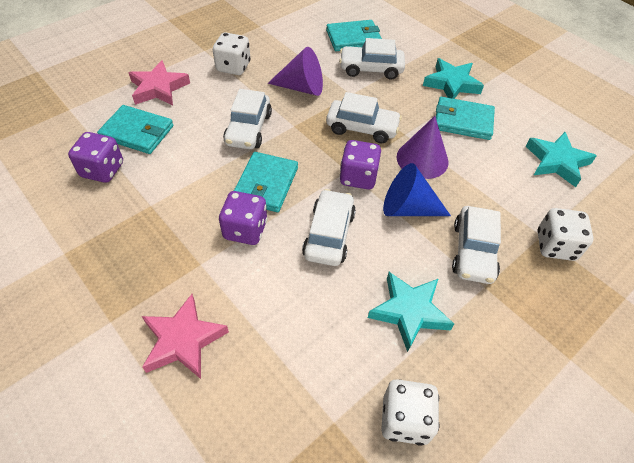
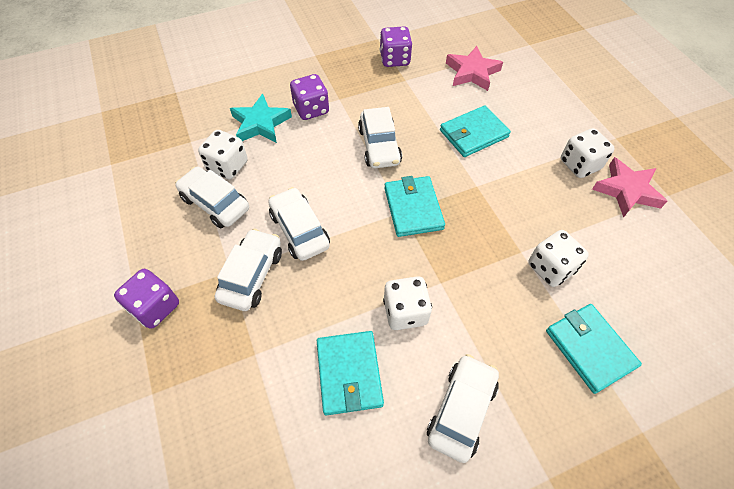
blue cone: [383,163,451,216] = 1 -> none = 0
purple cone: [268,47,323,96] [397,116,449,179] = 2 -> none = 0
turquoise star: [368,272,454,352] [423,58,484,99] [526,132,597,187] = 3 -> [230,94,292,143] = 1
white dice: [213,32,251,75] [381,379,440,446] [537,208,594,261] = 3 -> [198,130,248,180] [383,276,432,330] [528,230,589,287] [561,128,615,178] = 4

